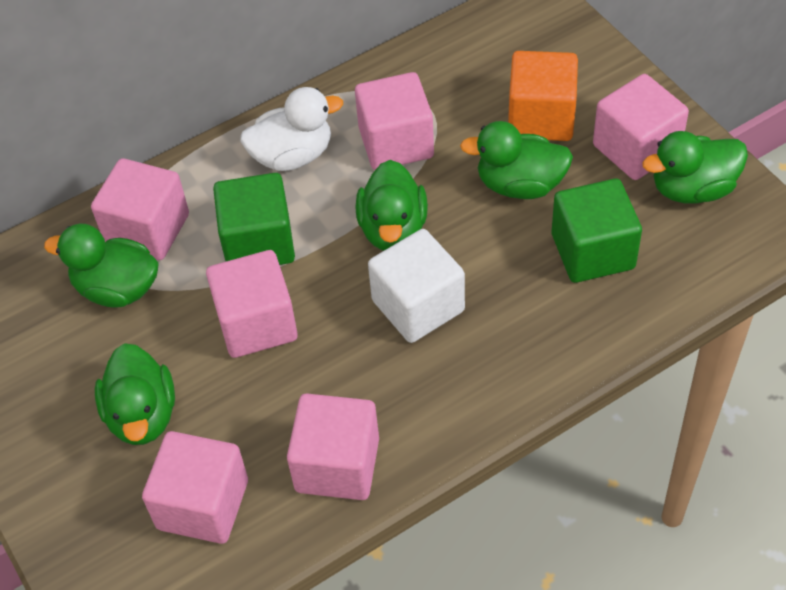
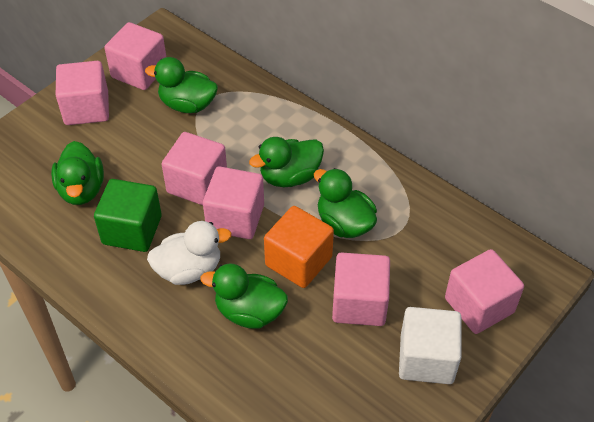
green cube: [213,173,295,265] [552,179,642,283] = 2 -> [94,179,162,252] = 1

